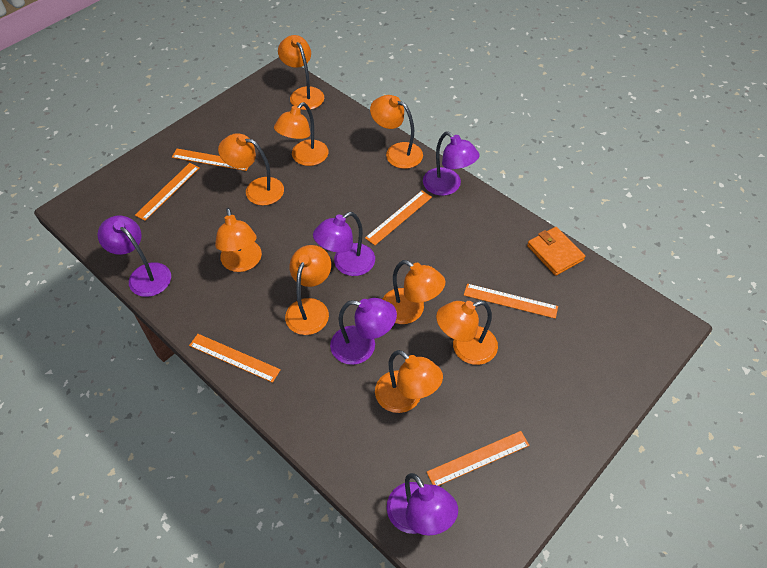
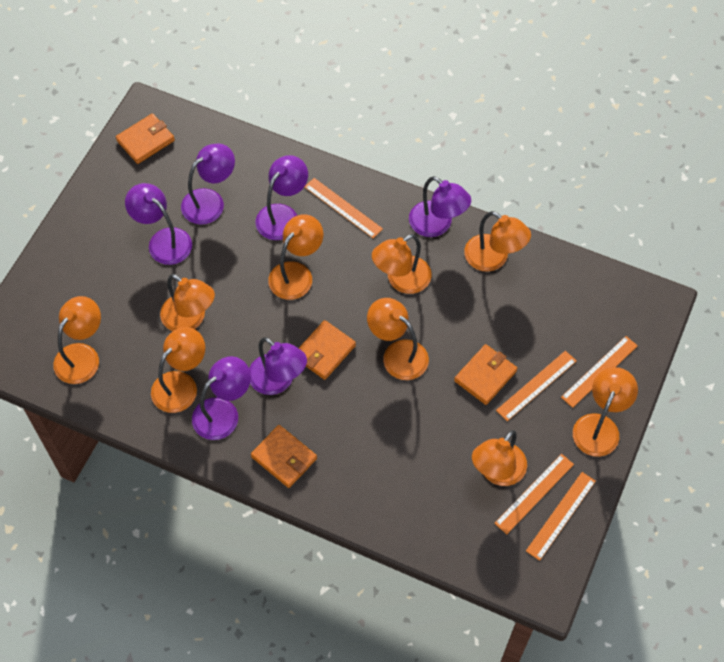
orange ruler: [135,163,200,221] [172,149,248,171] [189,334,281,383] [365,191,432,245] [427,431,530,486] [464,284,558,319] = 6 -> [305,178,383,238] [494,454,574,534] [496,351,576,421] [526,472,596,561] [561,336,638,408] = 5
orange wallet: [527,227,585,276] = 1 -> [116,113,175,164] [251,425,317,488] [299,320,356,380] [454,344,517,405] = 4
purple lamp: [98,215,171,297] [313,212,375,276] [330,298,397,365] [387,473,458,535] [423,132,479,196] = 5 -> [125,183,192,265] [181,143,235,225] [192,356,251,440] [249,337,307,395] [256,155,308,240] [409,176,471,237] = 6

